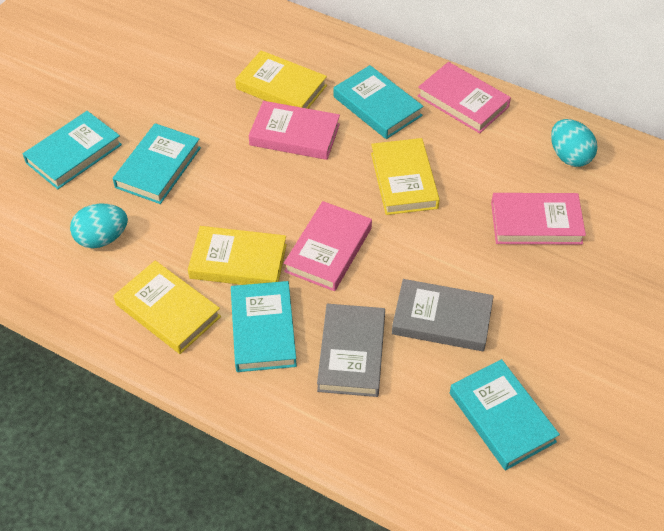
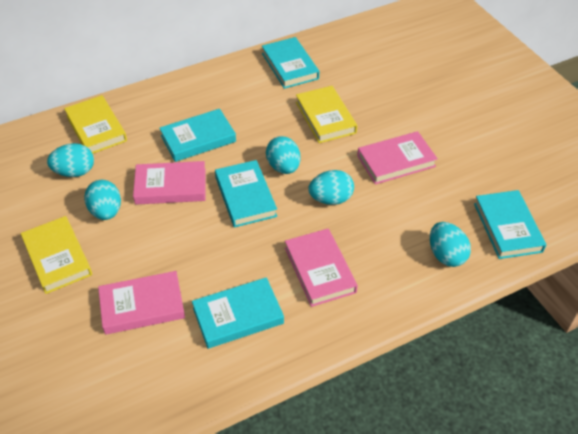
grey book: [317,304,385,397] [392,279,493,351] = 2 -> none = 0
turquoise egg: [70,204,128,248] [551,119,597,167] = 2 -> [47,143,94,177] [84,180,121,220] [266,136,300,174] [308,170,354,205] [430,222,471,267] = 5
yellow book: [114,260,221,354] [188,226,287,285] [235,50,327,109] [371,138,440,215] = 4 -> [21,216,92,294] [64,95,127,153] [296,86,357,143] = 3

